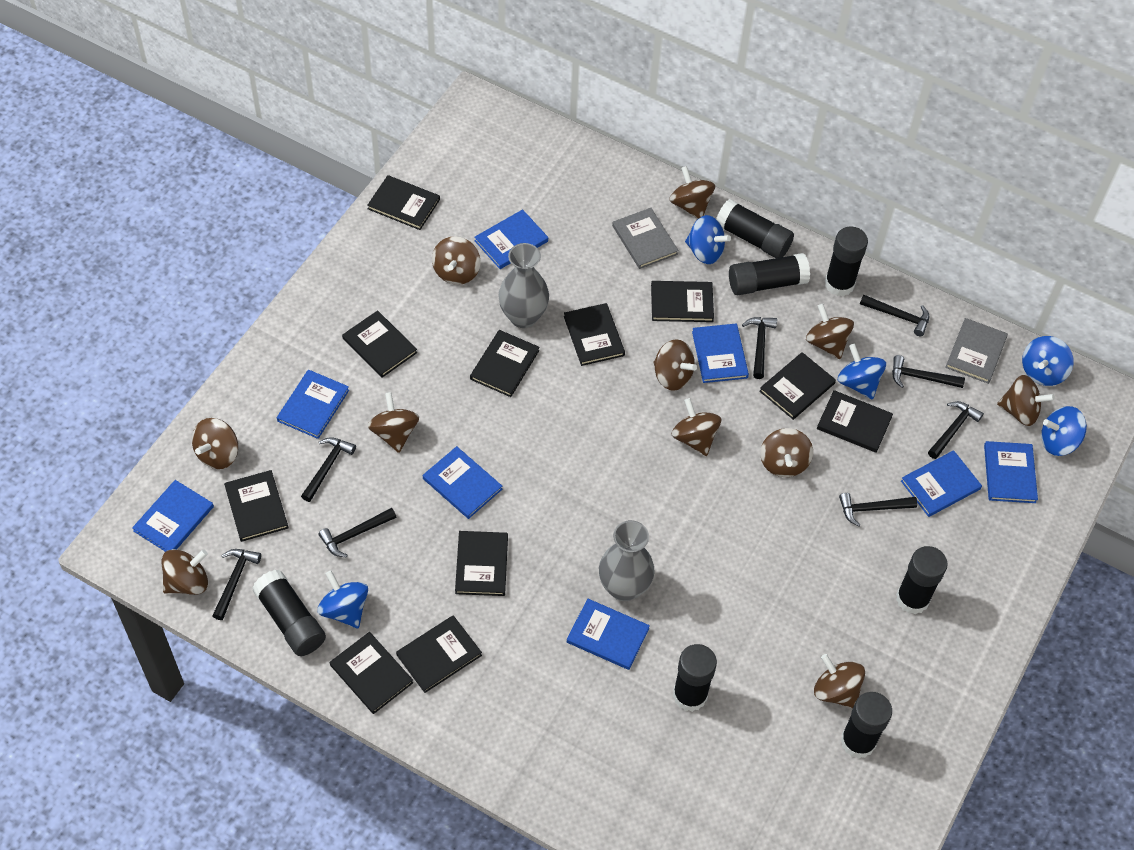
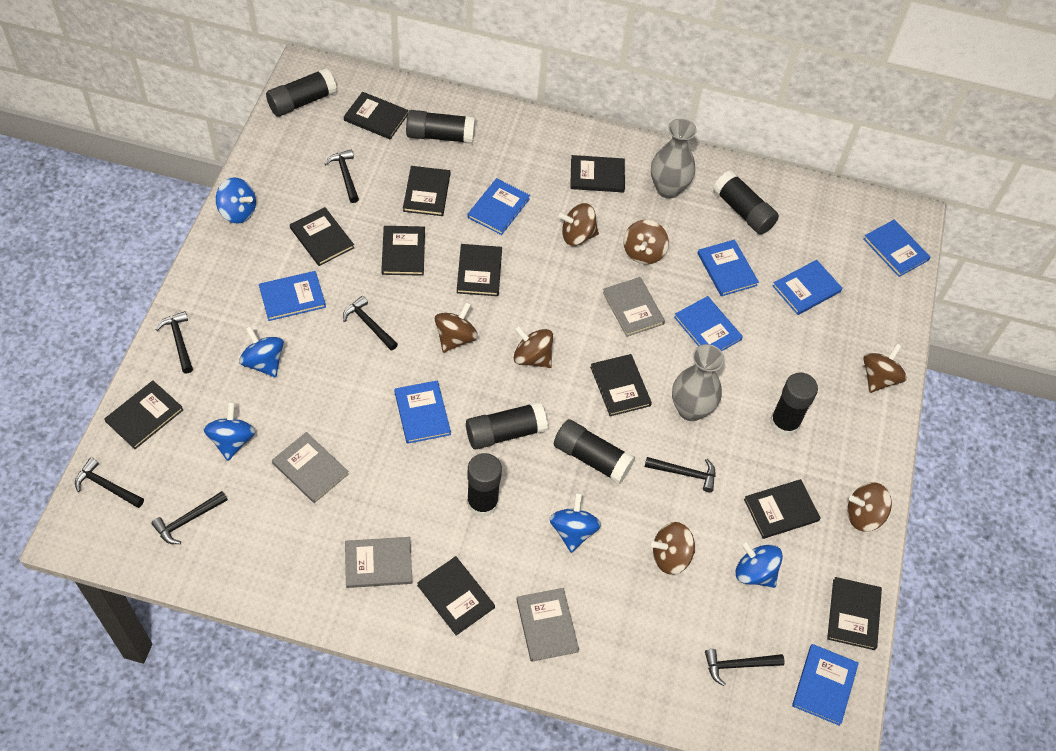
black hammer: [212,549,261,620] [301,437,356,502] [318,508,396,557] [742,317,777,379] [839,493,917,526] [860,295,929,336] [892,355,965,388] [928,401,984,459] = 8 -> [75,458,144,508] [151,491,228,544] [155,311,193,373] [325,149,359,203] [343,296,398,351] [645,457,715,492] [705,649,785,686] = 7
brown spinning top: [162,549,208,595] [192,418,238,469] [367,392,419,453] [432,236,480,285] [653,339,697,391] [669,166,715,219] [672,398,721,456] [760,428,813,477] [806,304,854,359] [814,654,865,708] [997,375,1055,426] = 11 -> [435,302,478,353] [514,325,553,368] [558,203,599,246] [623,220,669,264] [651,522,695,575] [847,483,892,532] [863,343,907,393] = 7
grey book: [612,208,679,269] [945,318,1008,384] = 2 -> [272,432,349,503] [345,537,412,588] [517,588,579,662] [603,277,665,337] = 4

